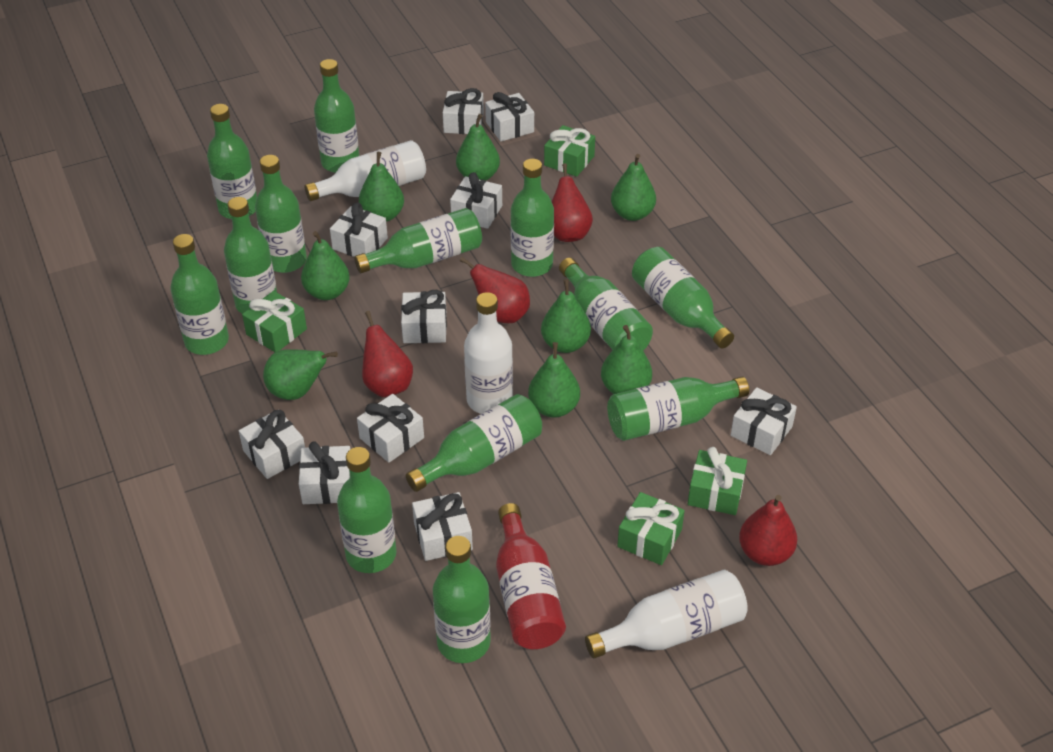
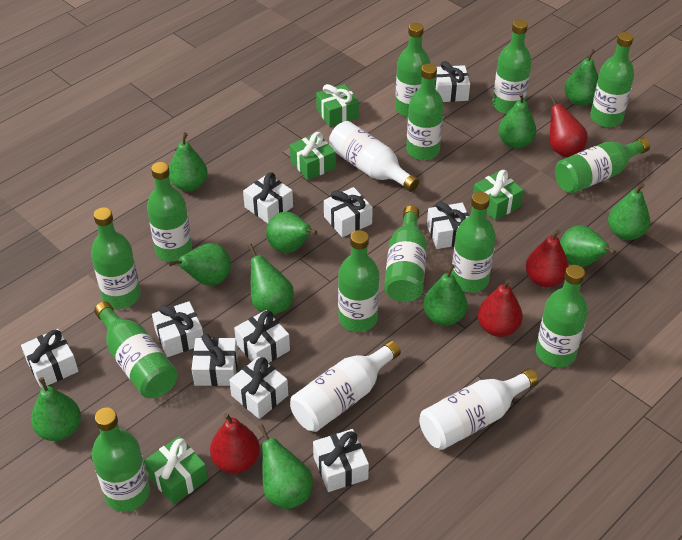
green pear: [263,349,338,400] [301,231,350,300] [359,152,404,222] [456,114,500,180] [528,342,580,418] [541,279,591,353] [601,325,652,394] [611,154,656,221] = 8 -> [31,377,81,441] [169,132,208,191] [169,243,231,286] [248,244,294,315] [259,424,313,509] [266,212,317,253] [423,264,467,326] [498,93,536,149] [560,225,616,267] [564,49,598,106] [608,183,650,240] = 11
red bottle: [496,503,566,649] = 1 -> none = 0

